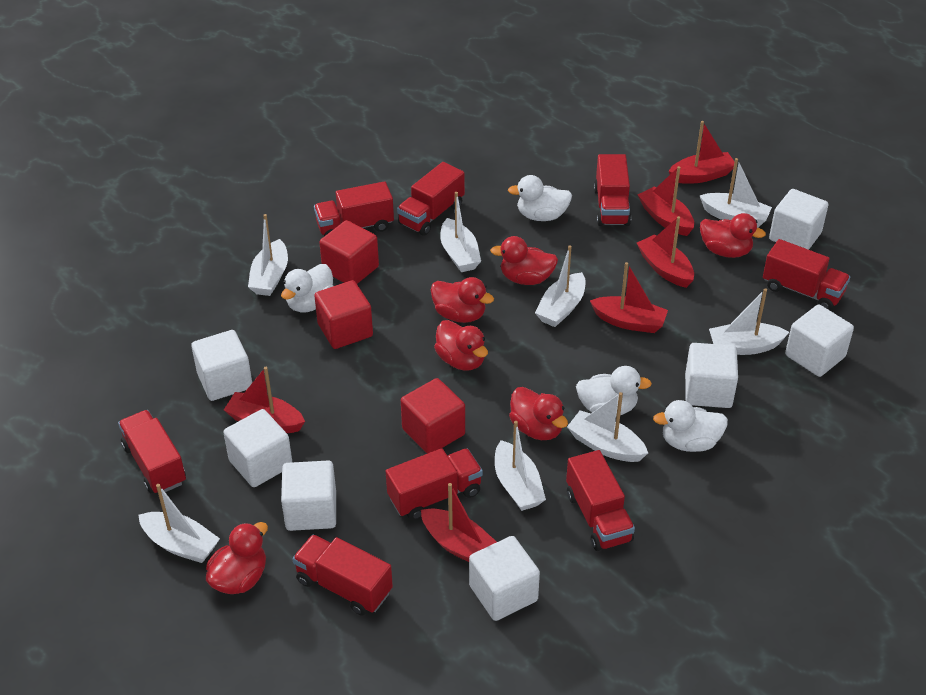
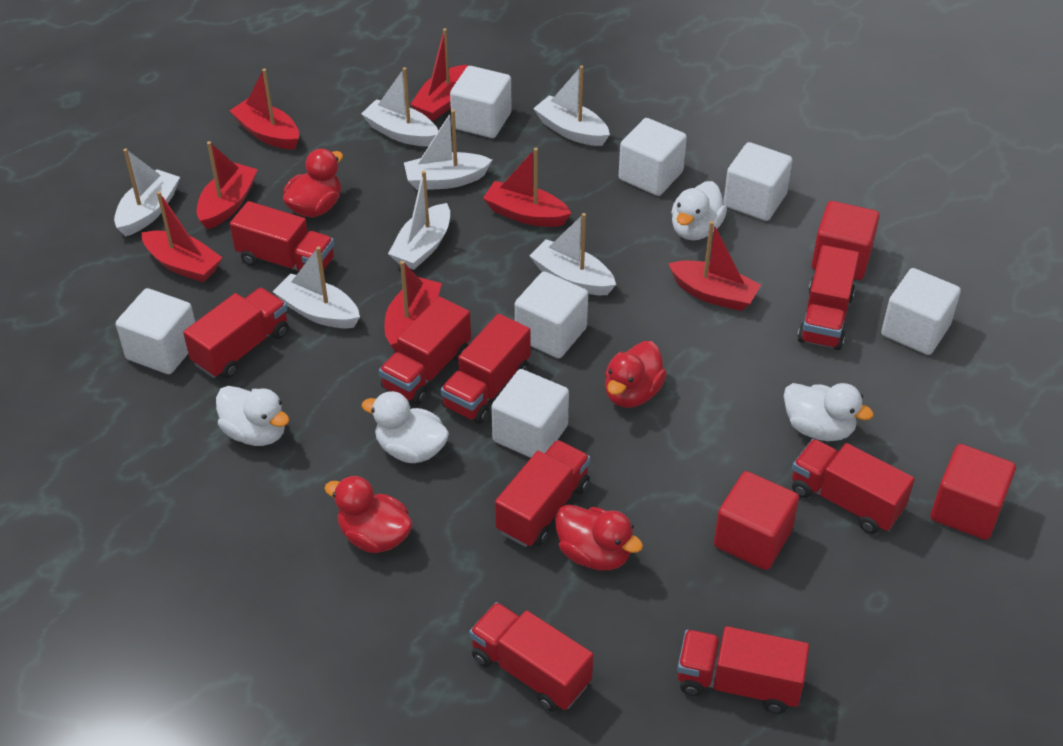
red boat: [224,367,305,433] [421,483,497,562] [590,262,668,333] [637,166,694,236] [637,216,694,288] [668,121,735,184] = 6 -> [142,191,223,282] [197,141,258,230] [229,69,299,149] [385,261,442,352] [410,28,467,121] [483,148,571,227] [668,221,761,311] = 7
red duck: [206,522,268,594] [431,277,494,323] [434,320,488,371] [490,236,558,285] [509,387,568,440] [700,213,766,258] = 6 -> [283,149,343,217] [324,476,413,553] [555,505,643,570] [605,341,667,408] = 4
red truck: [118,410,186,493] [292,535,393,616] [314,181,394,236] [386,448,483,520] [397,162,465,236] [566,450,635,551] [594,154,631,226] [763,239,850,310] = 8 -> [183,288,289,379] [230,201,334,271] [379,296,471,405] [441,314,531,424] [469,602,593,712] [495,440,590,547] [677,626,809,714] [792,439,915,534] [797,245,859,350] = 9
white boat: [138,484,220,563] [248,214,288,296] [440,192,481,272] [495,421,546,511] [535,245,586,327] [567,392,648,462] [699,158,772,228] [709,288,789,355] = 8 -> [114,148,180,236] [273,246,360,329] [361,67,438,147] [388,171,450,270] [404,110,492,190] [530,213,616,295] [533,65,610,146] = 7

